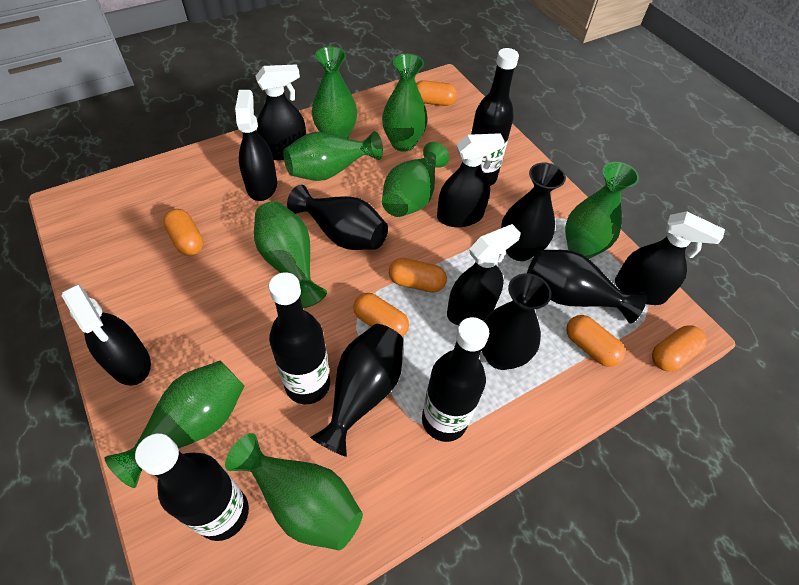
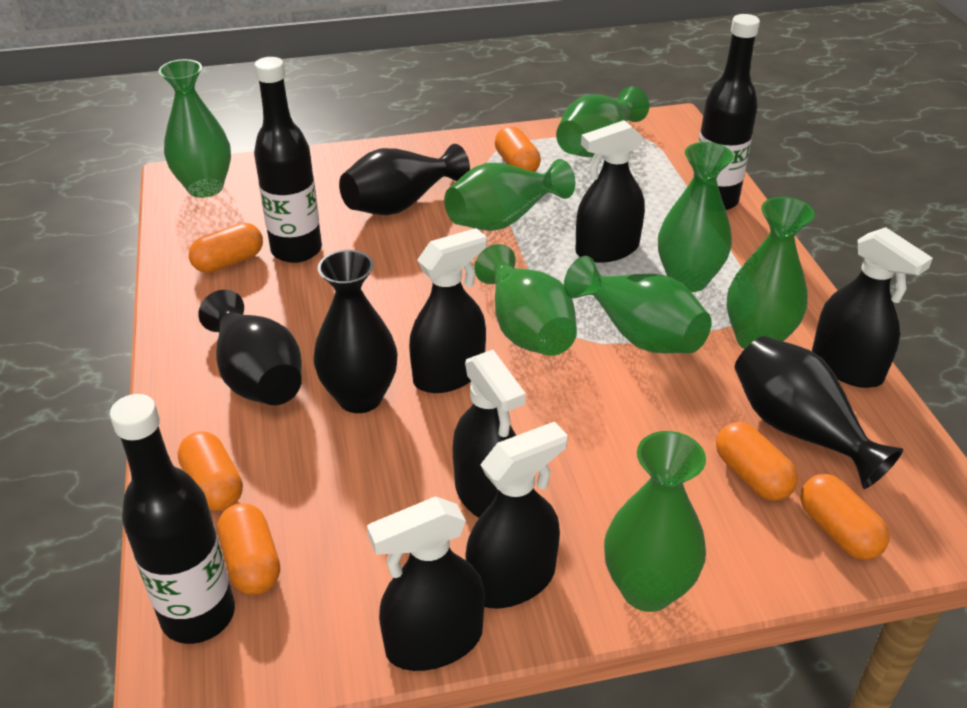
black bottle: [135,433,249,541] [269,272,330,404] [422,317,489,442] [471,48,519,186] = 4 -> [110,394,235,644] [254,57,322,263] [699,14,760,210] = 3
black vase: [287,185,388,250] [310,324,403,457] [481,273,551,370] [501,163,566,261] [527,250,647,324] = 5 -> [198,290,302,405] [313,250,398,413] [339,144,470,215] [734,336,903,489] = 4

